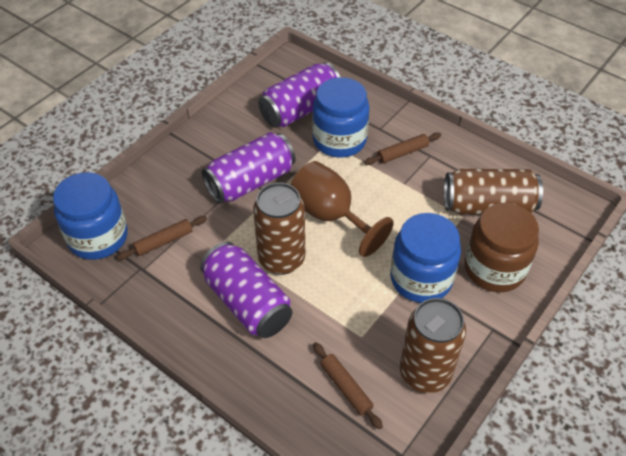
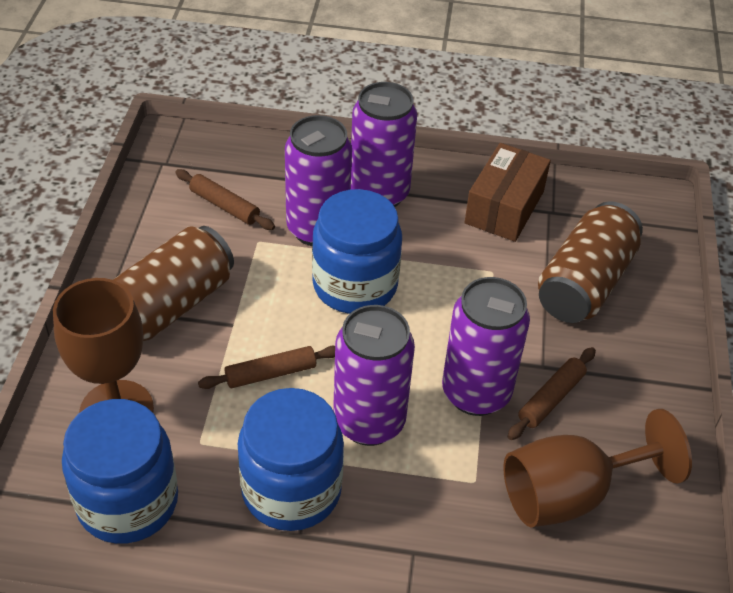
brown box: none = 0 -> [464,143,551,242] = 1
brown can: [253,182,305,275] [400,298,466,393] [444,169,543,215] = 3 -> [113,226,234,341] [538,202,643,323] = 2
brown goblet: [290,161,394,257] = 1 -> [53,278,154,413] [503,409,692,528] = 2
brown jar: [465,203,539,292] = 1 -> none = 0
purple can: [200,242,292,338] [202,132,296,204] [258,62,340,127] = 3 -> [285,115,352,246] [333,305,415,446] [351,82,417,207] [442,277,530,416] = 4

